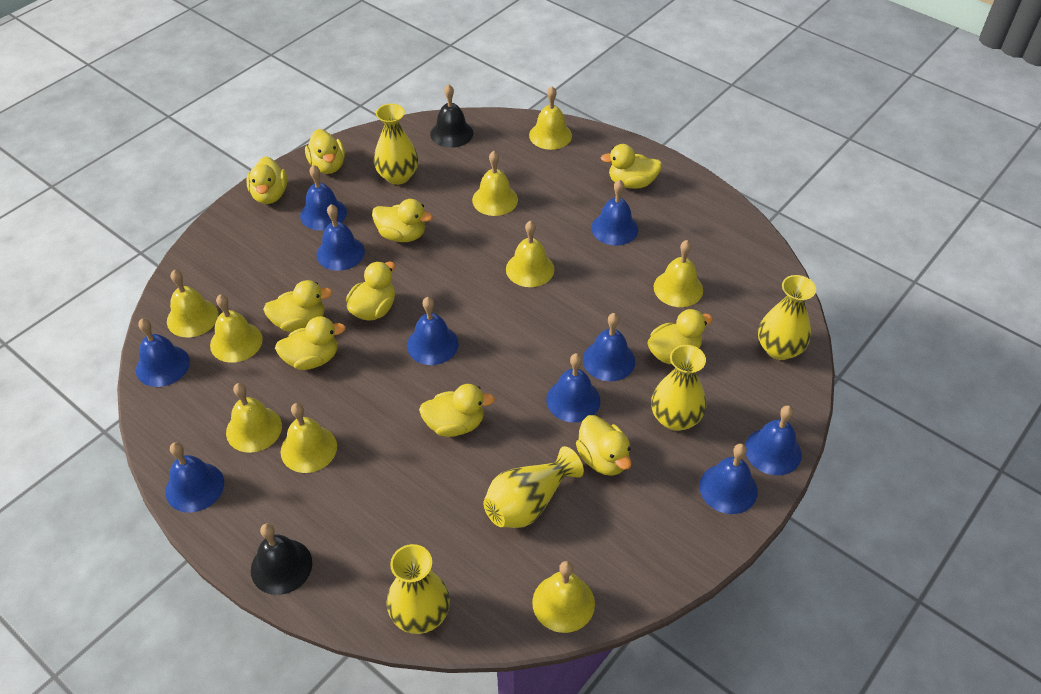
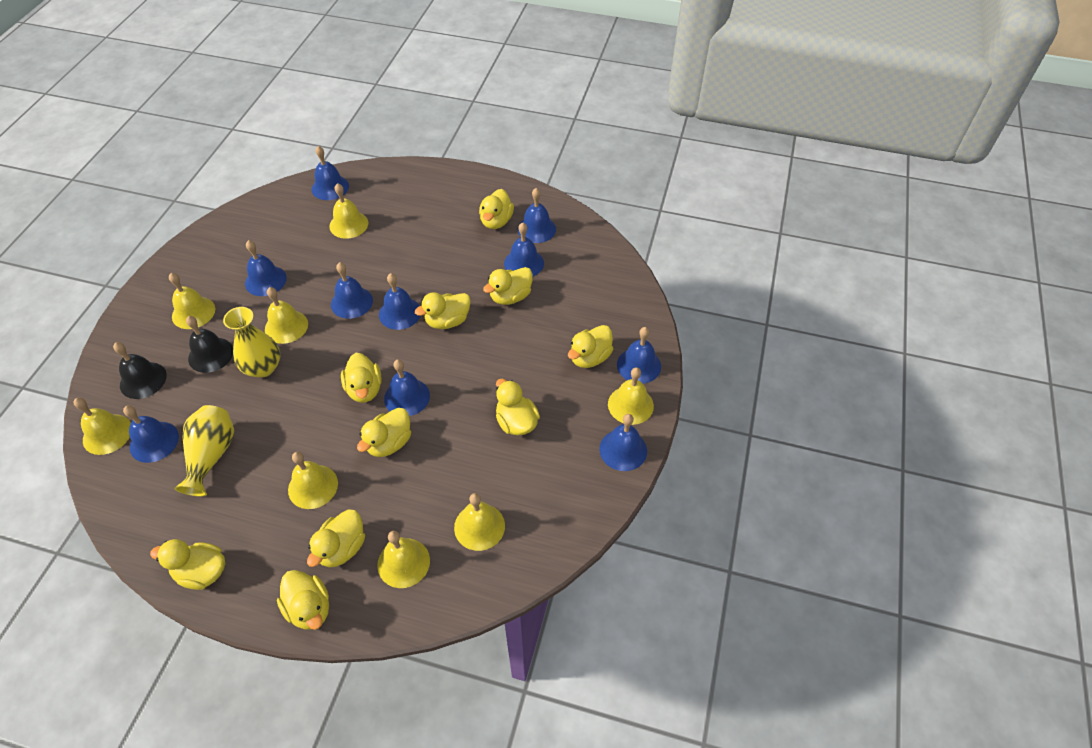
yellow bell: [167,270,218,337] [210,294,263,363] [226,383,282,453] [281,403,337,473] [472,151,518,216] [506,220,555,287] [529,86,572,150] [532,561,595,633] [654,240,703,307] = 9 -> [74,397,131,455] [169,273,215,329] [265,287,308,344] [288,452,338,509] [329,183,368,239] [377,531,430,588] [454,493,505,551] [608,367,654,425] = 8
yellow vase: [374,104,418,185] [386,544,450,634] [483,446,584,528] [651,345,706,431] [758,275,816,360] = 5 -> [174,405,234,496] [223,307,280,378] = 2

